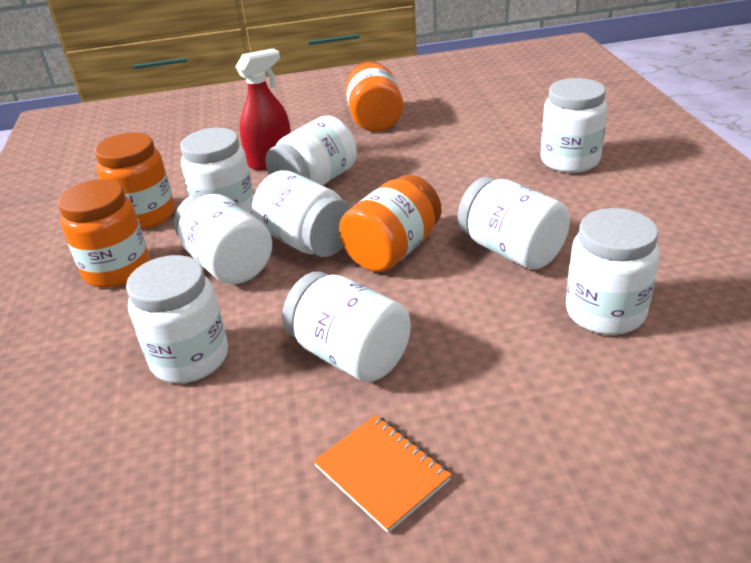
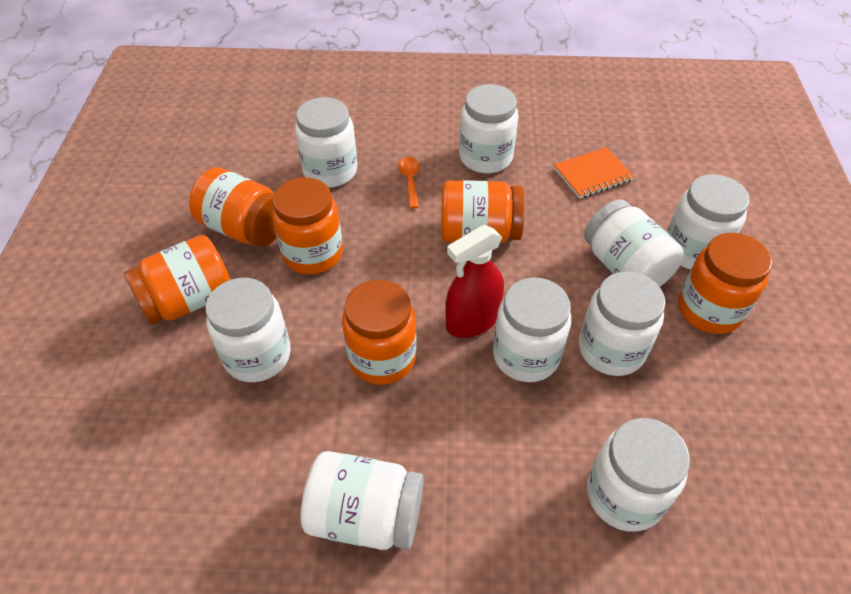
orange jar: [58,179,149,288] [95,132,175,230] [339,175,442,272] [346,61,403,132] = 4 -> [124,235,230,325] [189,167,277,247] [272,177,343,275] [342,280,417,385] [441,180,525,243] [679,233,772,334] = 6
orange spoon: none = 0 -> [398,157,419,209] = 1

